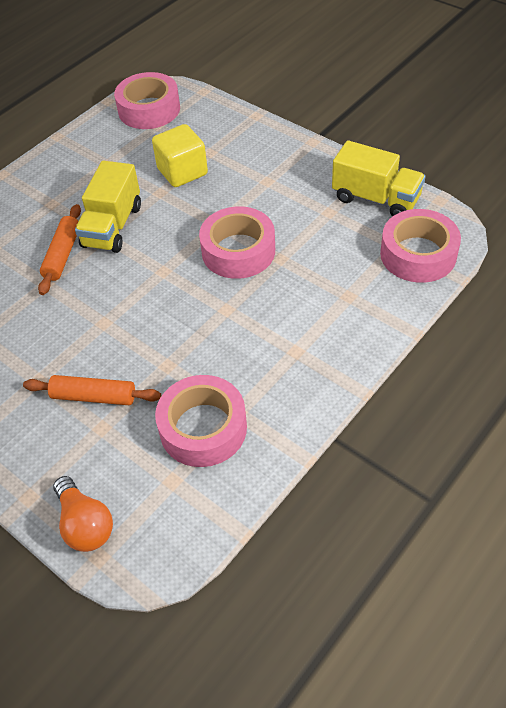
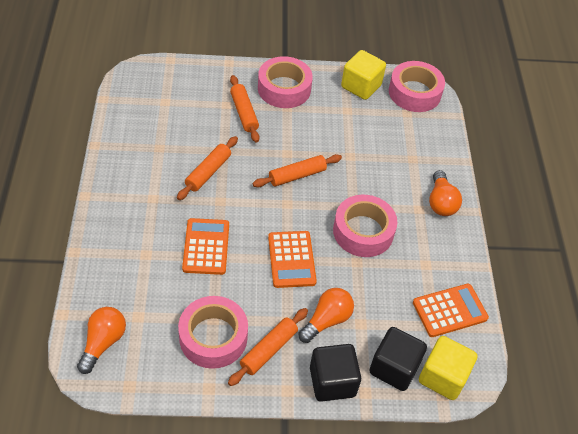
black cube: none = 0 -> [310,344,361,402] [369,327,427,391] = 2
orange calculator: none = 0 -> [182,218,229,275] [268,231,317,288] [413,284,489,337] = 3
orange light bulb: [53,476,113,552] = 1 -> [77,307,126,374] [298,288,354,343] [429,170,462,216] = 3
orange rolling pin: [23,375,161,405] [38,204,81,295] = 2 -> [177,136,238,200] [228,308,308,386] [230,75,260,143] [253,154,342,188] = 4
yellow cube: [152,124,208,187] = 1 -> [341,50,386,100] [419,336,478,400] = 2
yellow truck: [75,161,141,253] [332,140,426,216] = 2 -> none = 0

